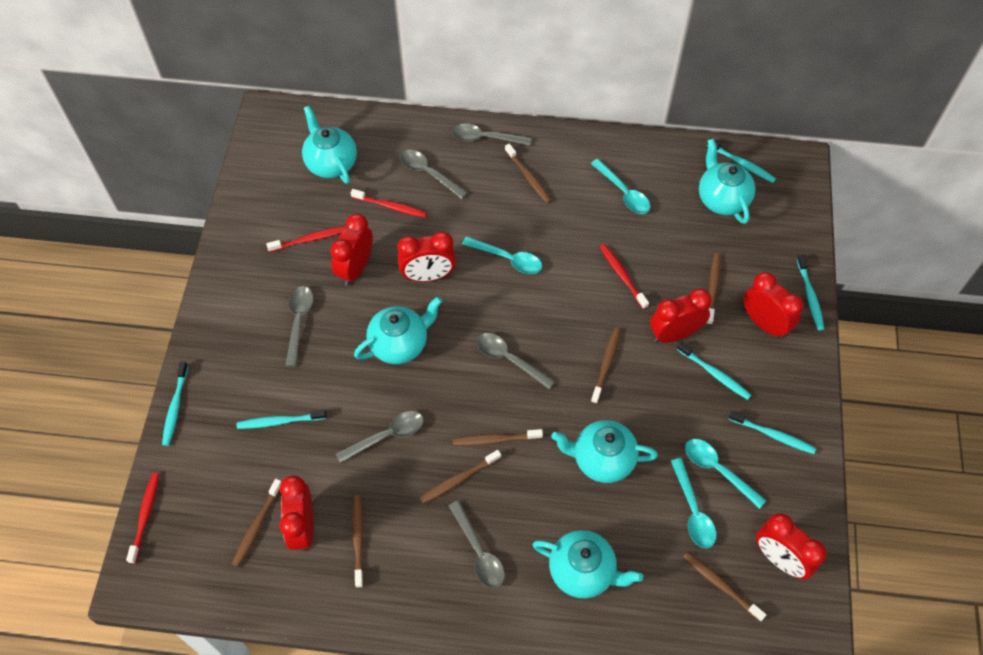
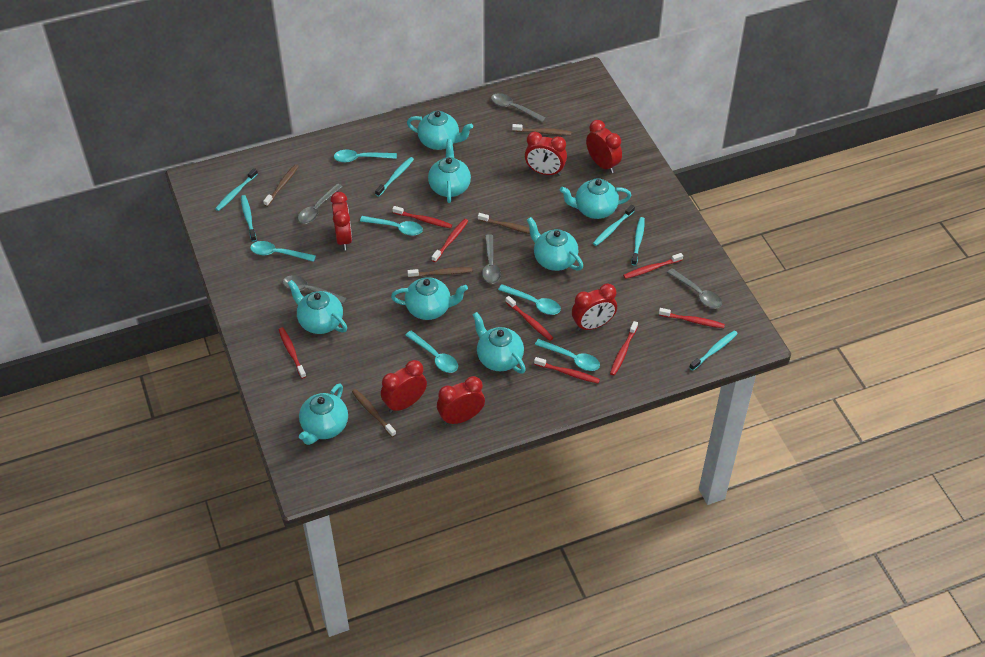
brown toothbrush: [232,479,281,567] [352,495,364,588] [420,450,501,504] [453,429,543,446] [505,144,552,204] [591,328,621,404] [683,552,766,622] [706,253,721,325] = 8 -> [263,164,299,207] [352,389,396,437] [407,267,472,278] [478,213,530,234] [512,124,572,135] = 5
grey spoon: [285,286,313,367] [336,411,424,463] [400,150,468,199] [449,501,505,589] [452,124,531,145] [476,333,555,389] = 6 -> [283,275,347,304] [298,184,343,224] [482,234,501,284] [491,93,546,122] [667,268,722,309] = 5
red toothbrush: [126,473,159,564] [266,226,347,252] [351,189,427,218] [600,244,649,309] = 4 -> [278,327,306,379] [392,206,452,228] [432,219,468,262] [506,296,553,341] [534,357,600,384] [610,321,638,376] [623,253,683,279] [659,308,725,328] = 8
turquoise spoon: [462,236,542,274] [591,159,650,214] [671,458,716,548] [685,439,767,509] = 4 -> [250,241,316,262] [334,150,397,163] [360,216,423,236] [405,331,458,373] [498,284,561,315] [535,339,600,371] = 6
turquoise teapot: [302,106,357,184] [354,297,442,364] [532,530,643,598] [551,420,658,483] [699,138,755,224] = 5 -> [287,280,347,334] [299,383,348,445] [391,277,468,320] [407,111,473,150] [428,139,471,203] [472,312,526,373] [527,217,583,271] [560,178,631,219] = 8

